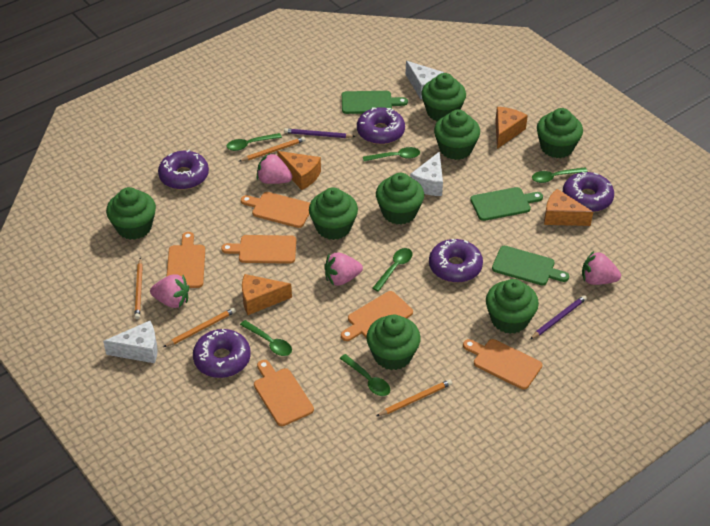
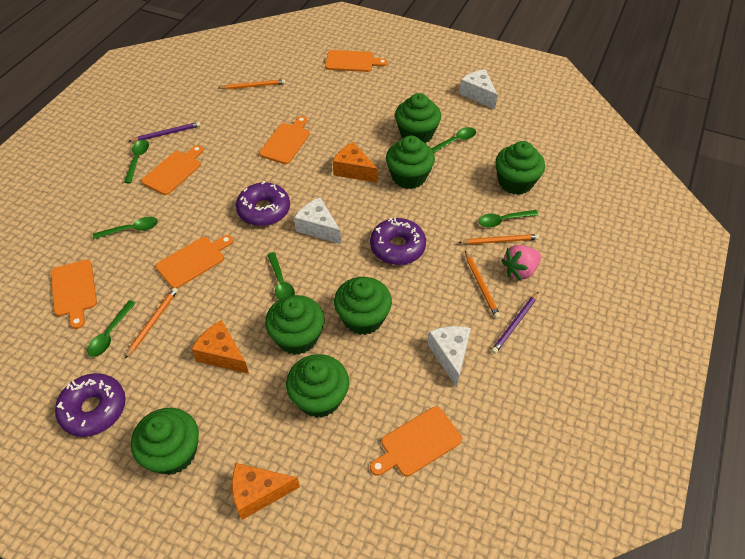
green cupcake: [106,187,156,240] [309,187,358,240] [366,314,421,370] [376,173,424,225] [421,73,466,121] [434,110,480,160] [486,279,539,334] [537,108,583,158] = 8 -> [131,408,199,475] [265,295,325,355] [286,354,349,418] [334,277,392,335] [386,135,435,189] [395,93,441,143] [495,141,545,195] = 7
green cutting board: [342,91,408,114] [470,187,543,221] [492,246,569,286] = 3 -> none = 0
orange cheese: [242,274,292,315] [277,151,321,190] [495,107,528,149] [544,189,593,226] = 4 -> [191,320,249,374] [232,463,300,520] [333,142,378,183] = 3
pink strawberry: [150,274,189,308] [257,152,293,184] [324,253,363,285] [582,251,621,285] = 4 -> [501,245,541,281] = 1
purple donut: [158,149,209,190] [193,329,251,378] [357,107,405,145] [429,239,483,283] [563,172,614,212] = 5 -> [55,373,126,437] [236,181,290,226] [370,218,426,265] = 3

